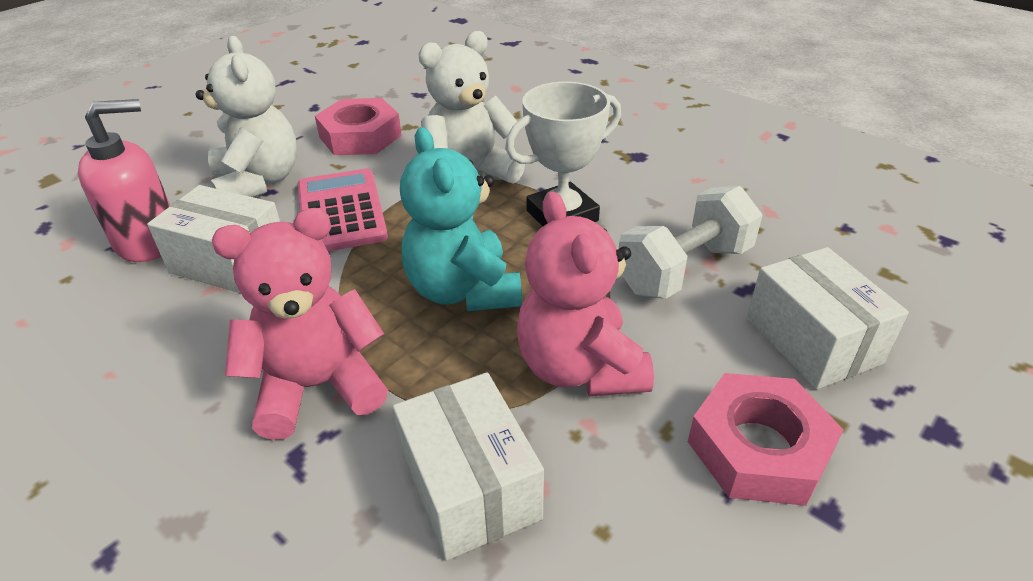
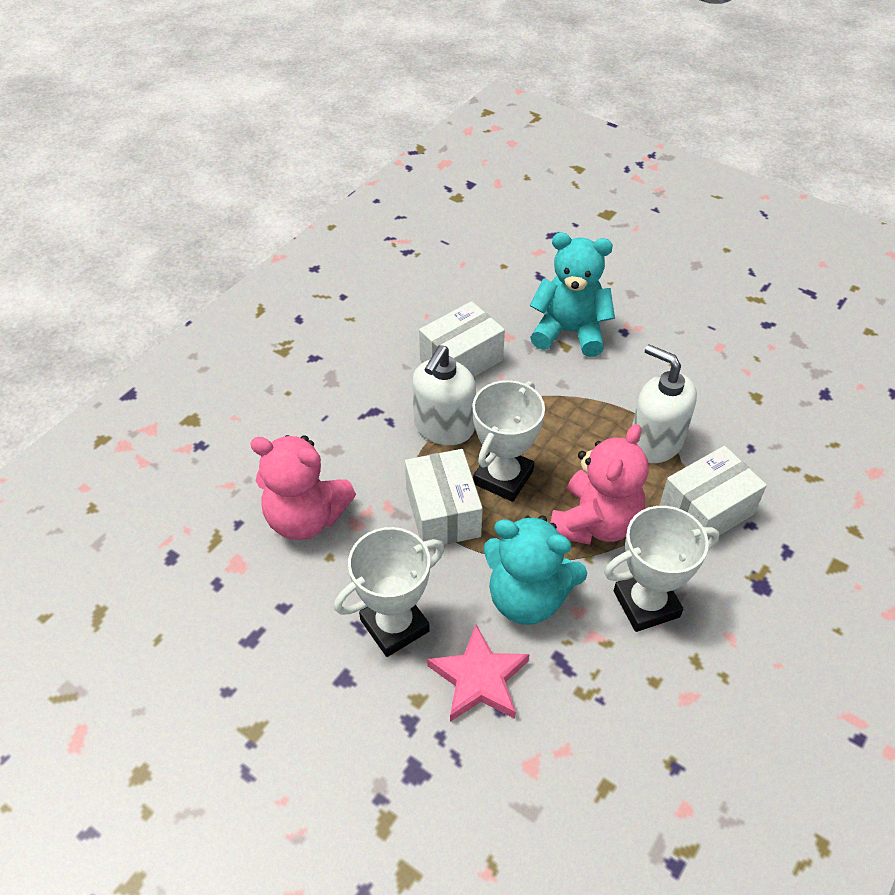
pink calculator: [298,169,388,251] = 1 -> none = 0
pink nut: [315,98,402,155] [688,373,844,506] = 2 -> none = 0
pink soap dispenser: [78,99,170,262] = 1 -> none = 0
pink star: none = 0 -> [427,624,529,722] = 1
turquoise teddy bear: [400,127,522,311] = 1 -> [483,515,587,625] [530,233,615,357] = 2
white dumbbell: [619,186,762,299] = 1 -> none = 0
white soap dispenser: none = 0 -> [412,345,476,445] [632,344,697,463] = 2
white teddy bear: [195,36,297,197] [418,31,525,184] = 2 -> none = 0
white trophy: [505,82,621,226] = 1 -> [334,527,445,657] [472,380,545,502] [604,506,719,632] = 3

